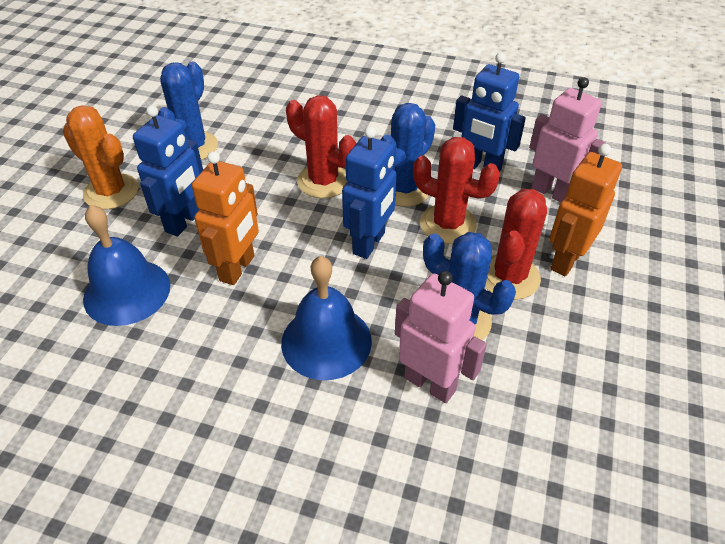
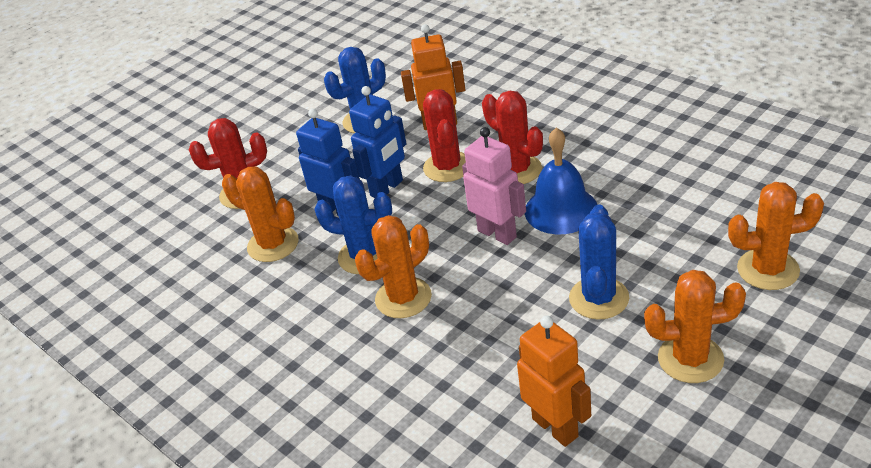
blue bell: [83,205,170,326] [281,256,372,380] = 2 -> [525,127,597,234] = 1
blue robot: [133,105,203,236] [342,126,396,259] [453,53,526,172] = 3 -> [296,108,360,216] [349,86,406,198] = 2
orange cactus: [63,105,138,209] = 1 -> [222,166,299,262] [355,215,432,318] [644,270,746,383] [728,182,824,290] = 4
pink robot: [395,271,487,403] [529,77,607,203] = 2 -> [462,127,526,245] = 1

